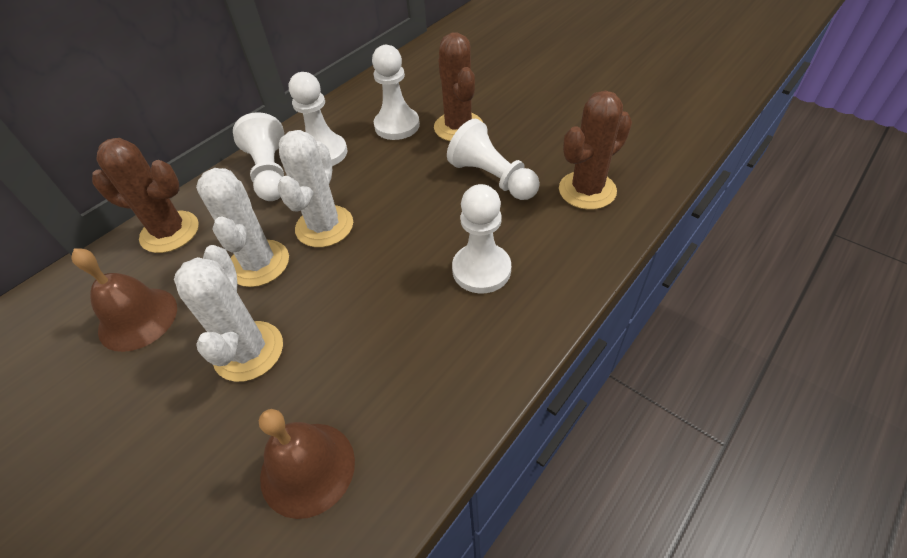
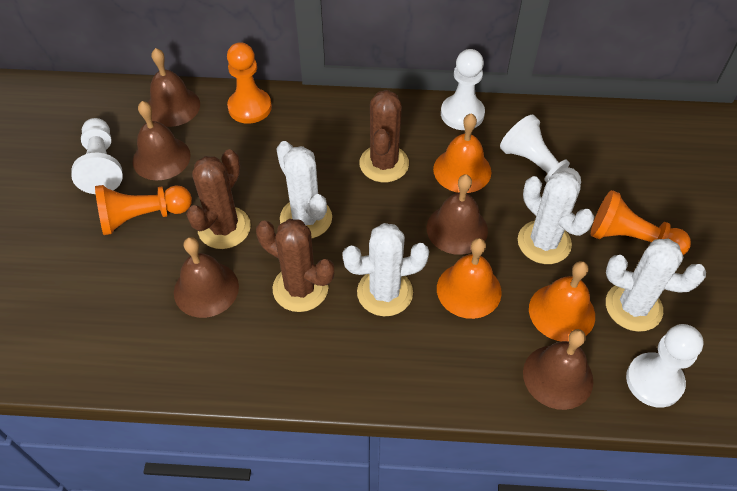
brown bell: [72,248,177,352] [259,409,355,519] = 2 -> [133,101,191,181] [148,48,200,127] [174,237,239,318] [427,174,488,255] [523,329,593,410] = 5
orange bell: none = 0 -> [433,113,491,193] [437,238,502,319] [529,261,595,341] = 3
orange pawn: none = 0 -> [95,185,192,235] [227,42,272,124] [591,190,691,255] = 3
white cactus: [174,245,283,382] [196,168,289,287] [278,130,353,247] = 3 -> [276,141,332,238] [342,223,429,316] [518,171,594,264] [606,238,706,332] = 4
white pawn: [233,112,285,201] [289,72,347,166] [372,45,420,140] [447,119,540,200] [452,184,511,294] = 5 -> [71,118,123,194] [441,49,485,130] [500,115,581,185] [626,324,703,408] = 4

